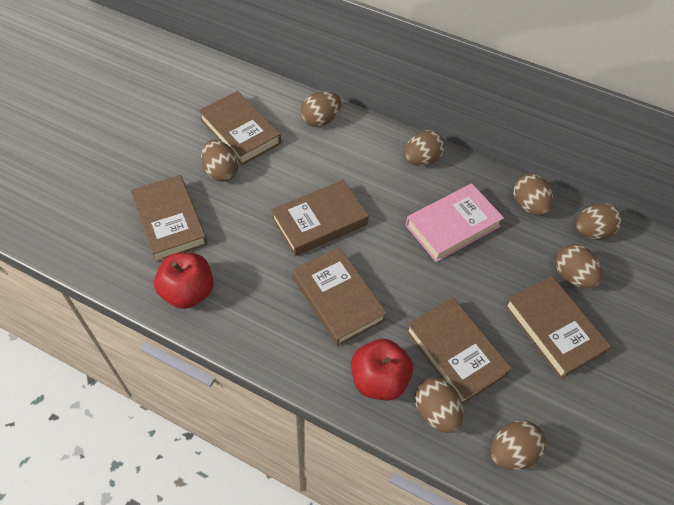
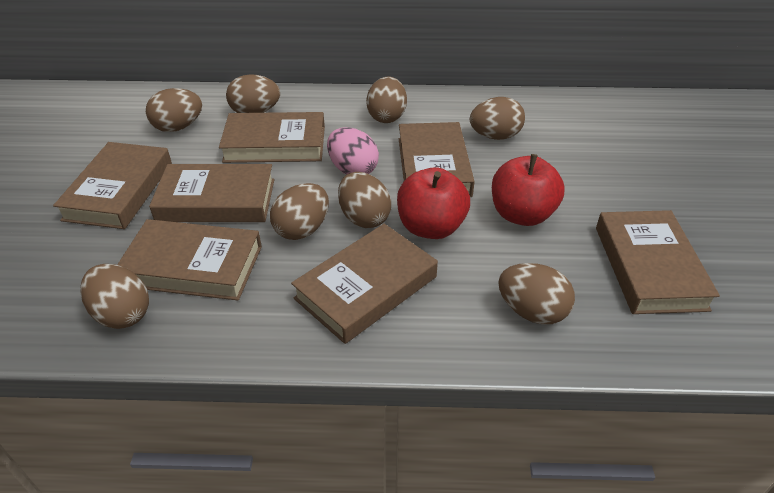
brown book: [131,175,208,262] [199,91,281,165] [271,180,369,256] [292,247,387,347] [406,297,512,405] [504,276,611,379] = 6 -> [53,142,172,229] [117,219,262,301] [149,164,274,222] [219,112,325,163] [291,224,438,344] [399,122,475,197] [596,210,720,314] = 7
pink book: [405,183,504,262] = 1 -> none = 0
pink egg: none = 0 -> [327,127,379,175] = 1

